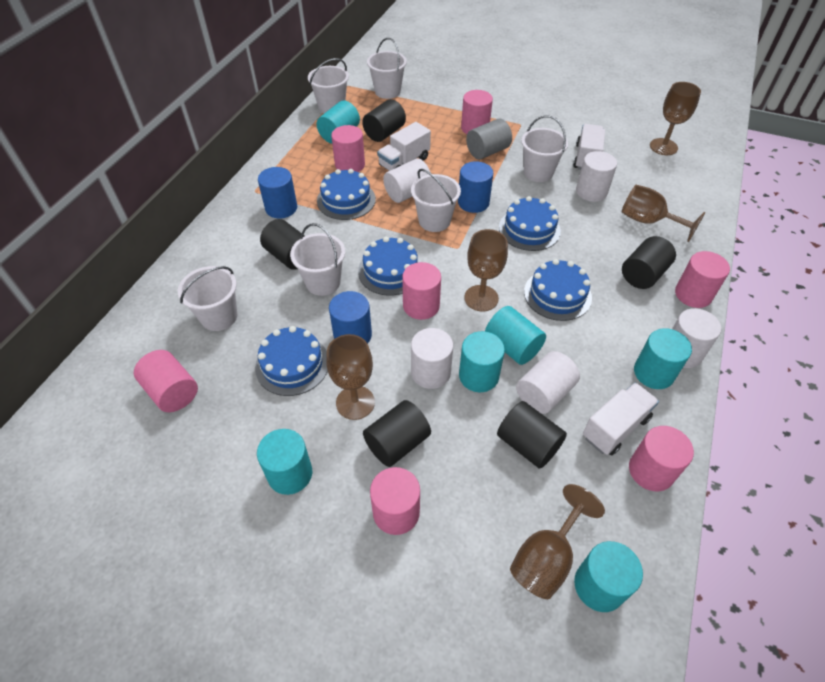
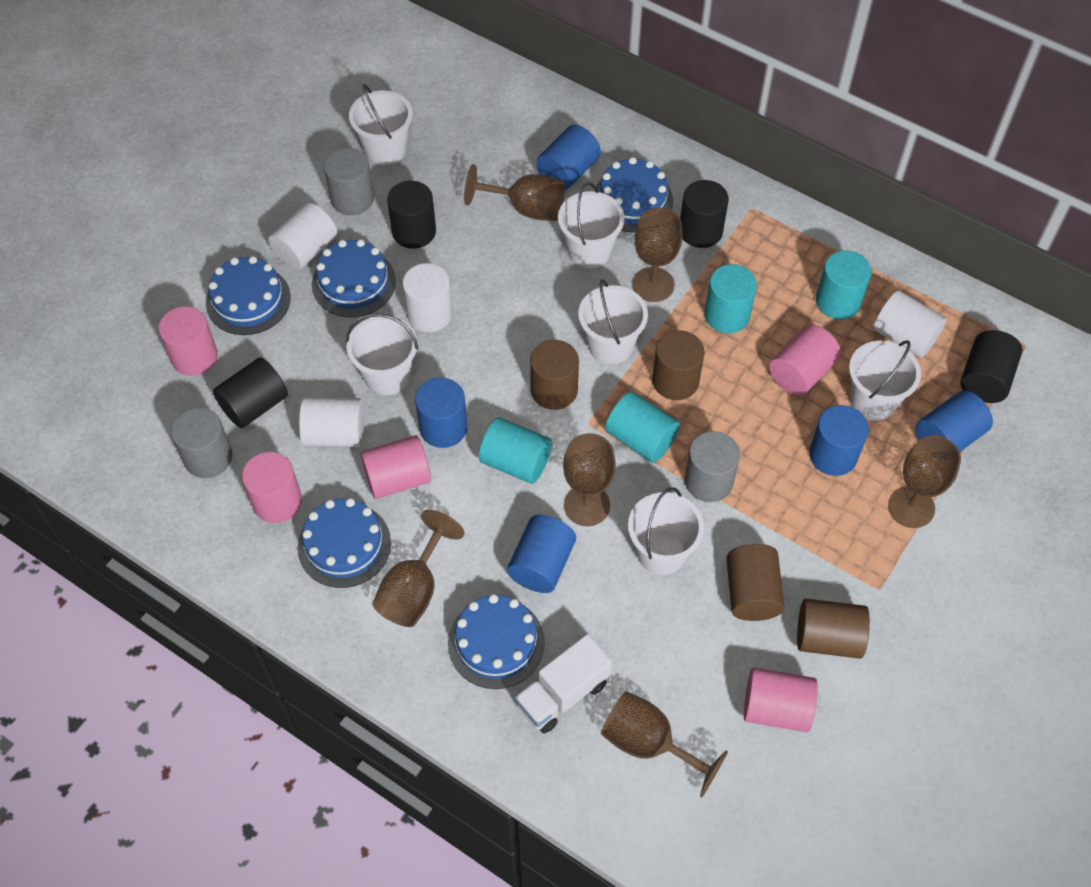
black cylinder: [260,219,305,270] [362,99,406,142] [363,400,431,467] [497,401,567,469] [622,236,676,289] = 5 -> [213,357,288,428] [387,181,436,249] [680,180,729,248] [960,330,1023,403] = 4
blue cylinder: [258,167,297,218] [329,291,372,344] [458,161,493,213] = 3 -> [415,378,467,448] [507,515,576,593] [536,125,601,190] [809,405,869,476] [916,390,993,452] = 5
brown cylinder: none = 0 -> [530,340,579,410] [652,330,704,400] [726,544,785,621] [797,598,870,659] = 4
brown goblet: [326,334,375,420] [464,229,508,311] [510,484,605,599] [622,185,705,242] [650,82,701,155] = 5 -> [373,510,465,627] [464,164,565,221] [563,433,616,526] [601,691,728,797] [632,207,683,302] [888,435,961,528] = 6
grey cylinder: [466,119,512,160] = 1 -> [171,407,232,478] [324,148,374,215] [684,431,740,502] = 3
pink cylinder: [134,350,198,412] [331,125,365,172] [370,467,420,535] [402,262,441,320] [461,90,493,134] [629,426,694,491] [675,251,730,308] = 7 -> [159,306,218,376] [242,452,302,523] [360,435,431,499] [744,667,818,732] [769,324,841,396] = 5
turquoise cylinder: [257,429,312,495] [316,100,360,144] [459,331,505,392] [485,306,546,365] [574,541,643,612] [634,328,692,389] = 6 -> [479,417,552,484] [605,392,680,463] [705,264,757,333] [816,251,872,319] = 4
white cylinder: [383,158,431,203] [411,328,453,389] [516,351,580,414] [576,151,617,202] [672,308,721,368] = 5 -> [268,202,337,270] [299,397,365,447] [403,263,453,332] [873,290,947,358] = 4
white truck: [377,122,431,171] [573,124,605,170] [583,383,659,456] = 3 -> [514,634,612,733] = 1

